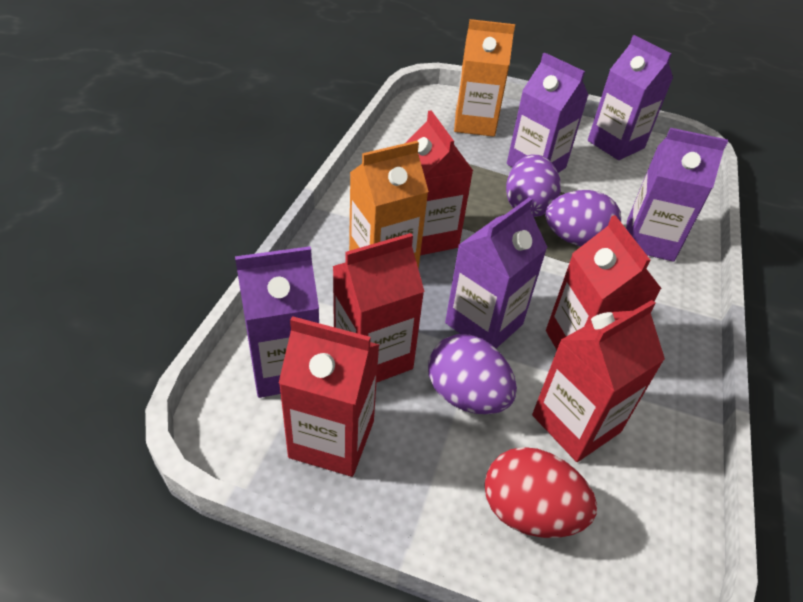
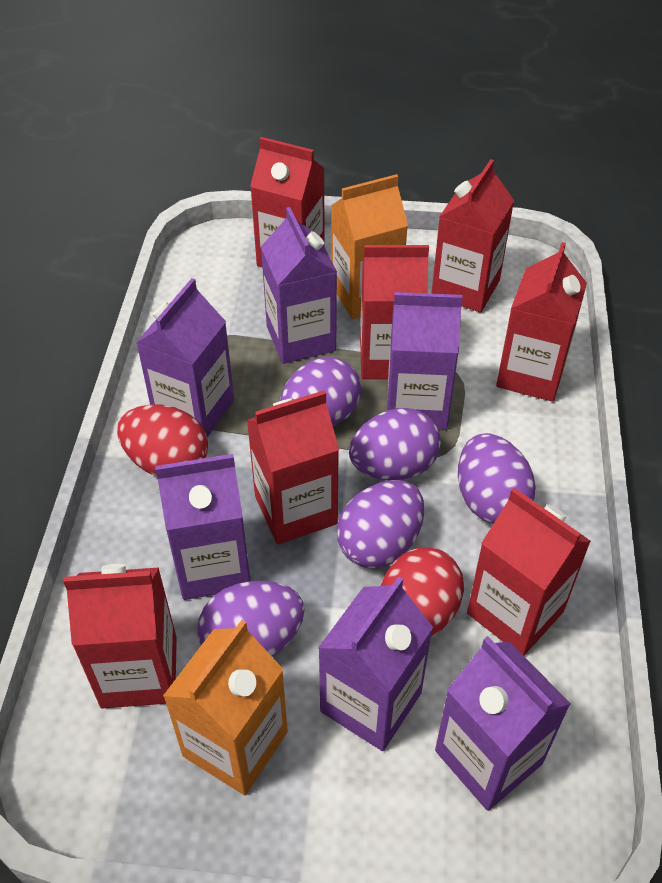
purple carton: [235,246,319,398] [445,197,548,348] [507,53,589,173] [588,35,673,160] [626,128,728,262] = 5 -> [136,278,234,437] [155,454,251,600] [261,207,337,364] [318,577,433,751] [387,292,463,430] [435,636,571,811] = 6
purple egg: [428,334,517,414] [506,154,561,217] [545,190,621,246] = 3 -> [197,581,304,657] [280,357,361,426] [337,480,424,568] [349,408,441,481] [458,433,536,524] = 5
red carton: [279,316,380,477] [332,233,425,383] [406,110,473,255] [532,300,665,462] [546,215,662,350] = 5 -> [63,564,177,709] [247,390,339,544] [250,137,325,268] [360,245,429,379] [431,159,514,312] [467,488,591,656] [496,242,587,402] = 7
red egg: [484,447,597,538] = 1 -> [117,404,208,477] [381,547,464,637] = 2

